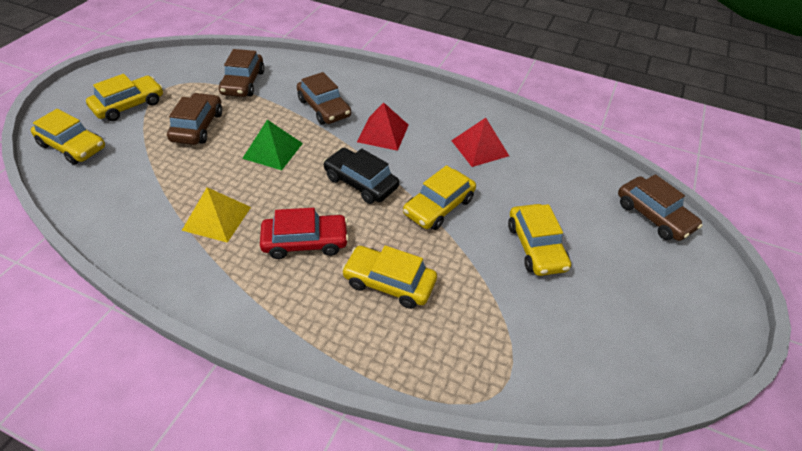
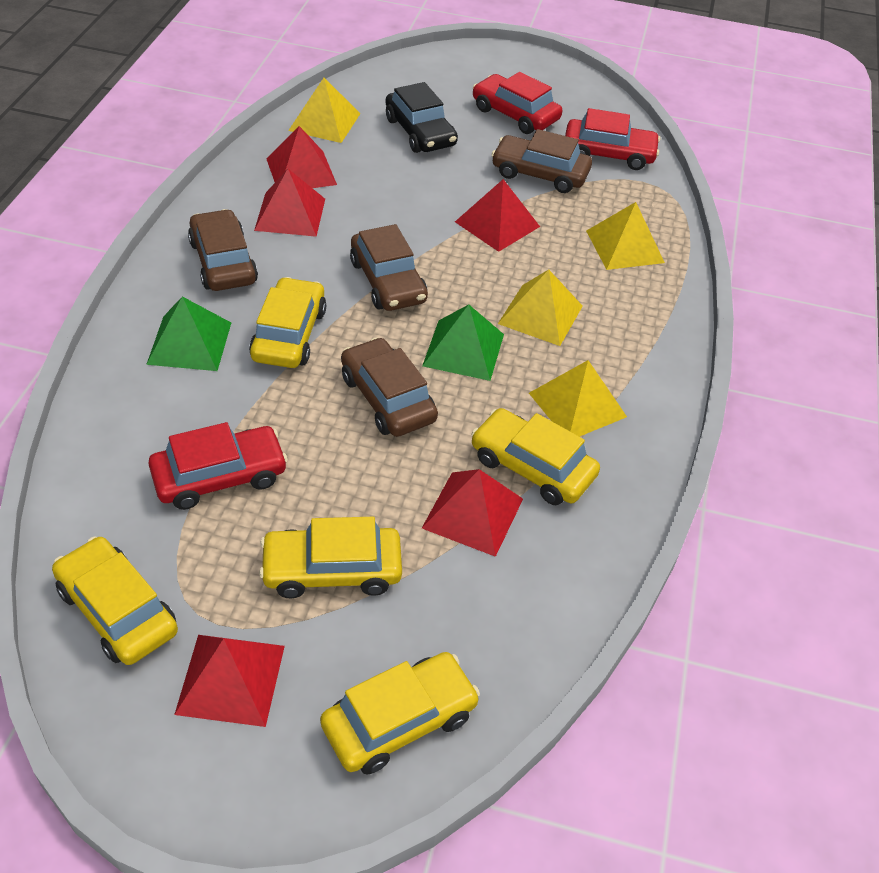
green pyramid: [242,120,303,170] = 1 -> [146,297,231,371] [422,304,504,381] = 2
red car: [260,208,349,259] = 1 -> [148,422,288,510] [473,72,562,134] [565,108,660,170] = 3
red pyramid: [357,102,408,151] [451,118,509,167] = 2 -> [174,635,285,727] [254,169,325,237] [266,126,337,188] [422,469,523,557] [455,179,540,252] = 5
yellow pyramid: [182,187,251,243] = 1 -> [288,78,360,143] [498,270,583,346] [529,360,627,437] [586,202,665,270] = 4

